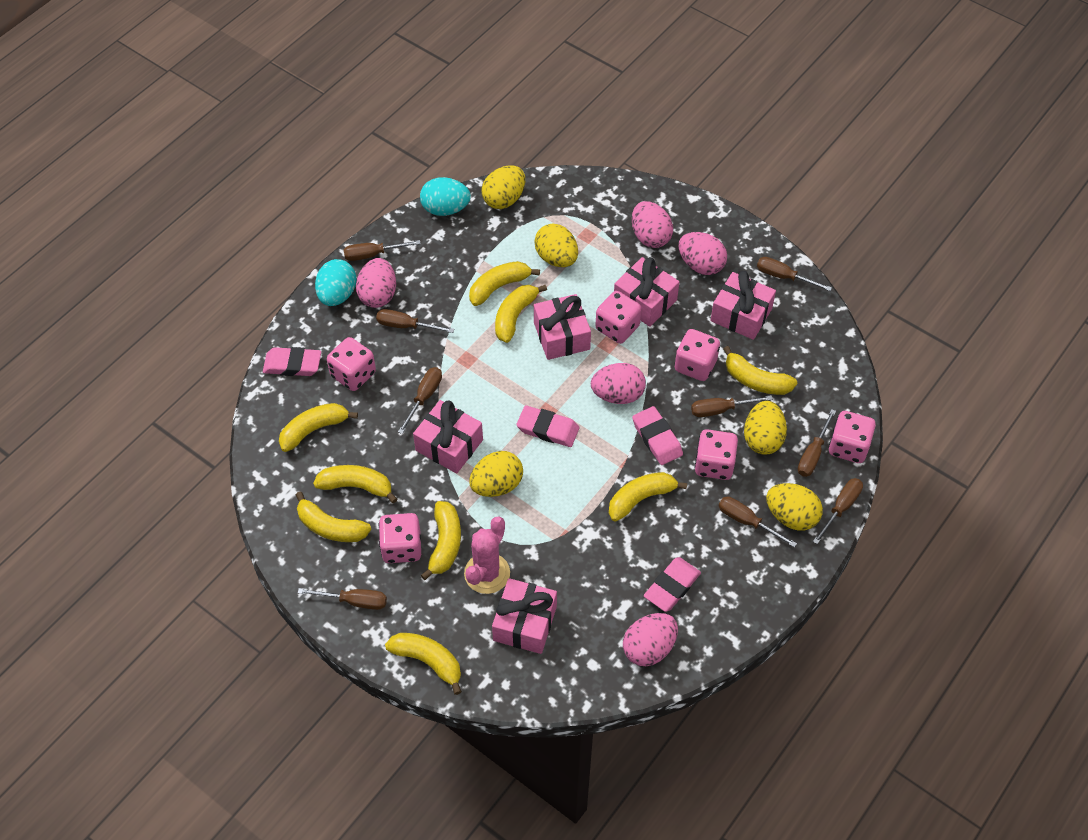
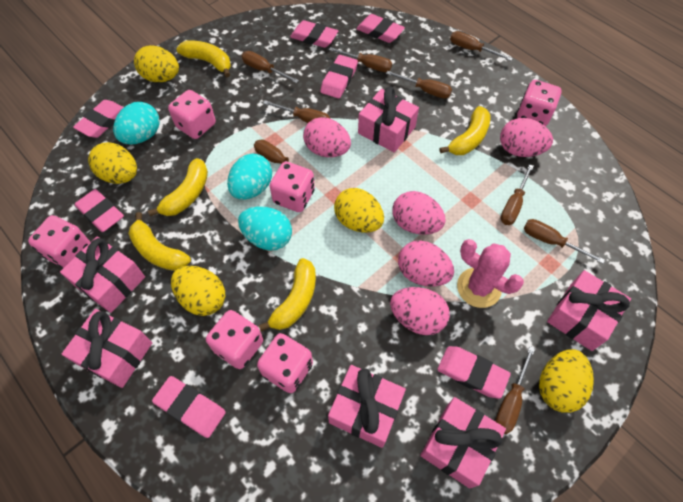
pink eraser: [263,347,321,376] [517,405,579,447] [632,406,683,465] [644,557,701,612] = 4 -> [73,100,124,138] [75,189,124,232] [152,376,226,438] [290,20,338,48] [320,55,358,98] [357,14,405,43] [437,346,511,399] = 7
pink gift: [413,400,483,474] [492,578,557,654] [534,294,591,360] [614,257,679,327] [710,271,776,340] = 5 -> [60,237,145,313] [62,309,152,388] [328,365,406,448] [358,87,419,153] [420,397,506,488] [547,270,631,351] = 6
turquoise egg: [315,259,357,306] [420,177,471,216] = 2 -> [113,102,160,144] [227,154,272,200] [238,206,292,251] = 3
yellow banana: [279,403,358,452] [296,491,371,542] [313,465,397,503] [385,633,462,695] [421,501,461,580] [469,261,540,306] [495,285,547,343] [609,472,687,522] [723,346,797,395] = 9 -> [128,212,191,271] [148,158,208,216] [176,40,231,77] [258,258,316,332] [440,106,490,155] = 5

